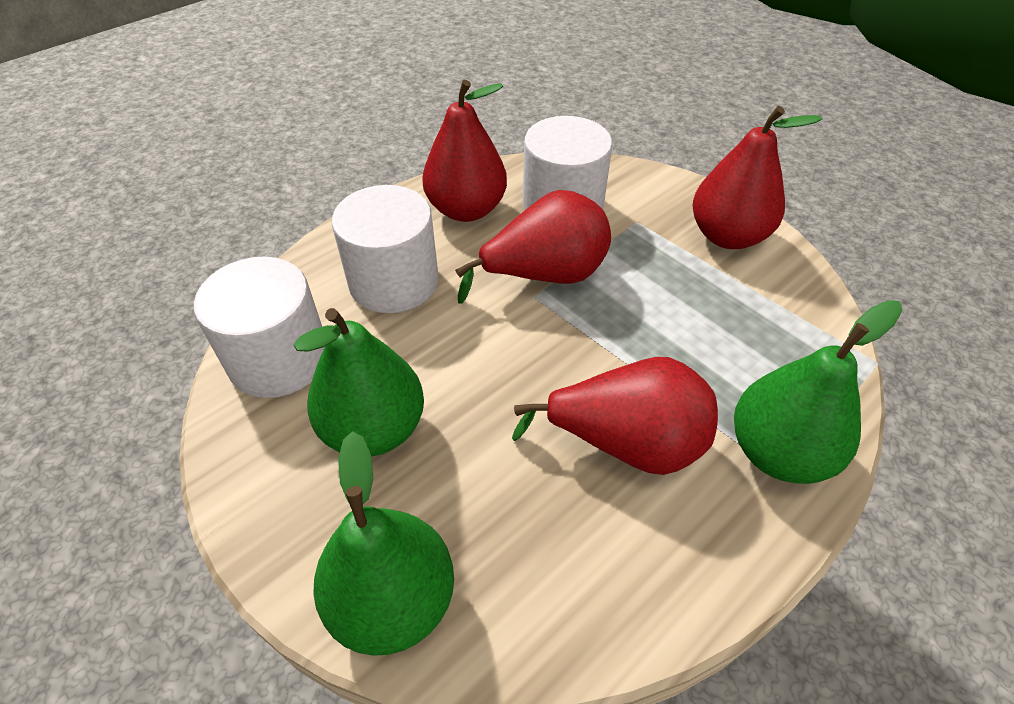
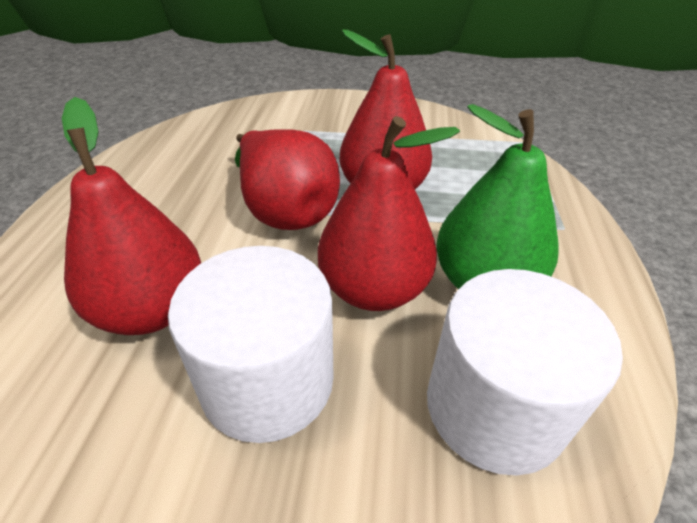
green pear: [294,308,424,456] [313,431,454,656] [734,300,903,484] = 3 -> [436,104,559,289] = 1
white cylinder: [194,256,325,398] [332,185,439,313] [523,116,612,211] = 3 -> [168,246,334,443] [427,269,623,476] = 2

